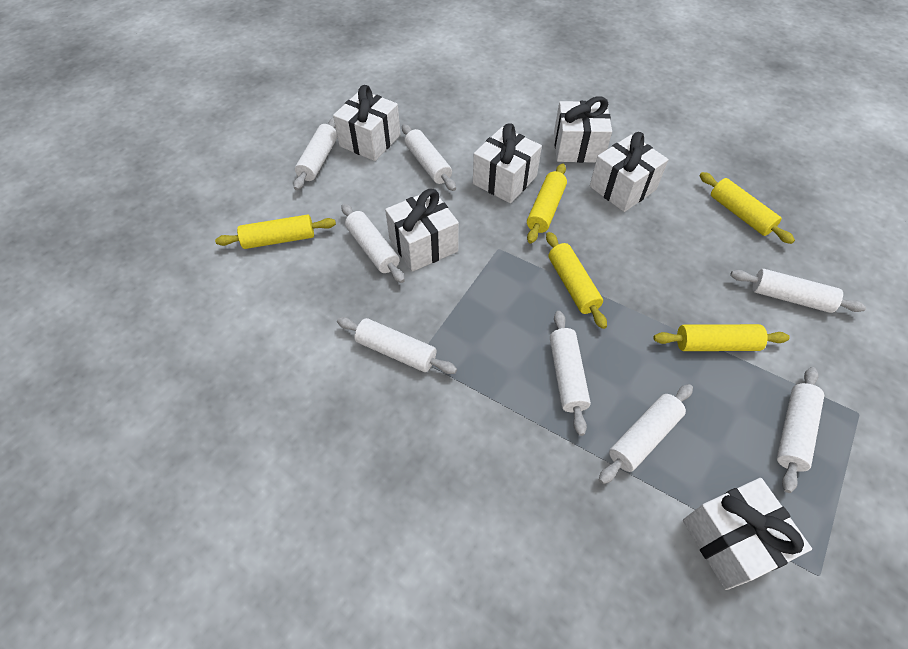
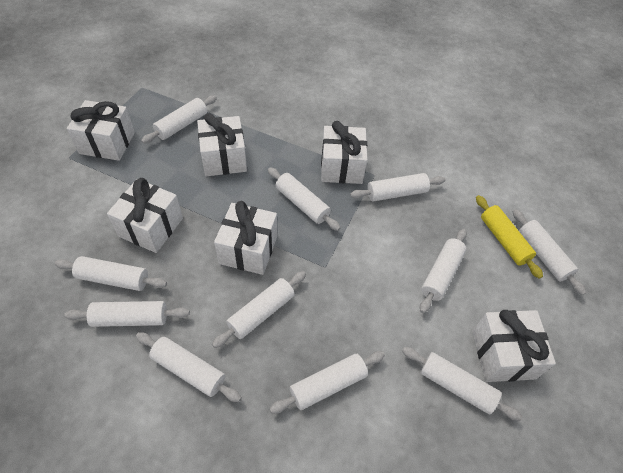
white rolling pin: [293,118,337,190] [337,317,457,374] [342,204,405,283] [402,124,456,191] [550,311,591,436] [599,384,693,484] [730,269,866,313] [777,367,824,493] = 8 -> [55,256,167,291] [64,301,190,327] [136,332,242,402] [141,95,217,144] [212,271,306,348] [268,167,340,231] [269,351,385,414] [350,173,445,202] [402,347,522,421] [420,229,467,313] [513,209,586,295] = 11
yellow rolling pin: [215,214,336,249] [527,163,567,244] [546,232,607,329] [654,324,790,351] [700,172,795,244] = 5 -> [476,195,543,279] = 1

